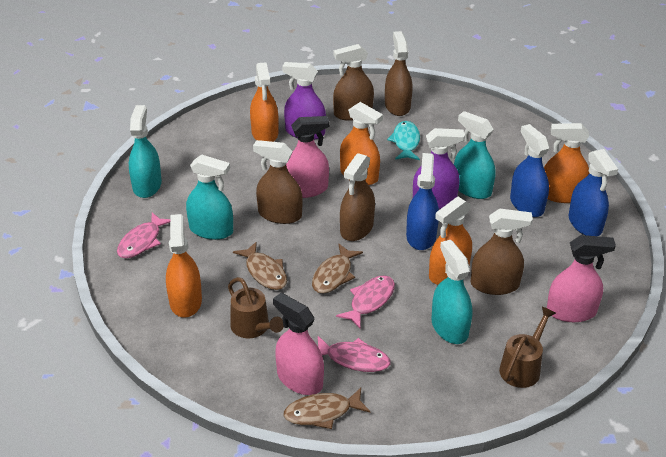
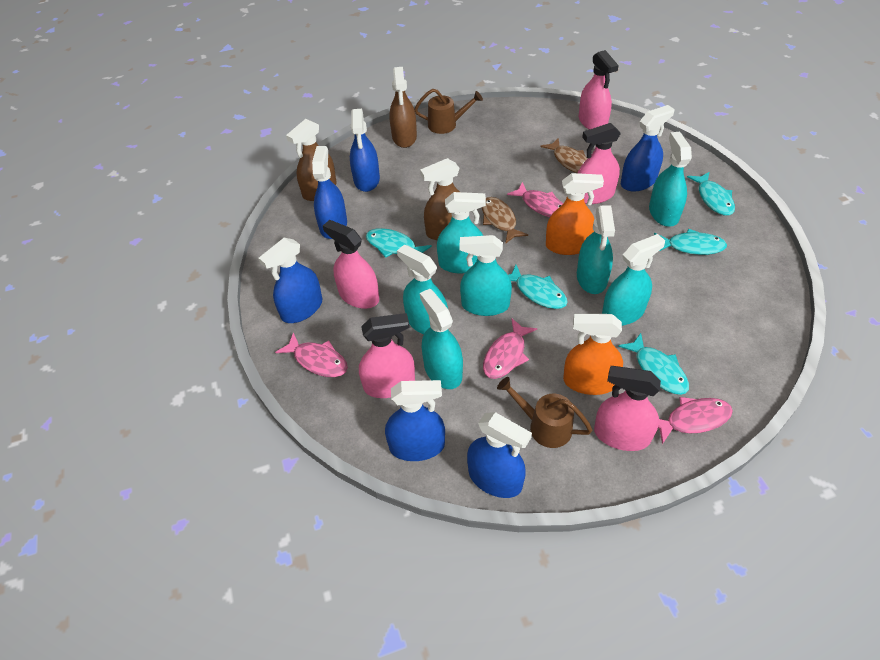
blue spray bottle: [406,153,439,250] [510,124,550,217] [568,149,618,236] = 3 -> [258,238,322,323] [312,146,347,239] [350,109,380,192] [385,380,445,461] [467,412,532,498] [621,105,675,192] = 6
brown fish: [233,242,287,290] [283,388,370,429] [312,244,363,294] = 3 -> [481,197,528,244] [540,138,587,173] = 2
brown spray bottle: [253,140,303,224] [333,44,374,121] [340,153,375,241] [385,31,413,116] [471,209,533,295] = 5 -> [286,119,336,201] [390,67,417,148] [420,158,460,240] = 3
orange spray bottle: [166,214,202,318] [250,62,279,142] [340,102,383,185] [429,197,472,285] [544,123,589,203] = 5 -> [546,173,604,255] [563,314,623,395] = 2
pink fish: [117,212,170,259] [318,336,391,372] [336,275,395,328] = 3 -> [275,332,348,377] [483,318,537,379] [507,182,563,217] [658,397,733,444] = 4
pink spray bottle: [273,293,324,395] [286,116,329,198] [547,235,616,322] = 3 -> [323,220,379,309] [359,313,415,398] [578,123,621,204] [579,50,619,129] [594,366,661,451] = 5
purple spray bottle: [282,62,326,140] [413,128,465,210] = 2 -> none = 0
turquoise fish: [387,121,420,160] = 1 -> [366,228,432,258] [508,265,568,309] [618,333,689,395] [654,229,727,255] [687,172,735,216] = 5
turquoise spray bottle: [129,105,162,198] [186,154,233,240] [432,240,472,344] [454,111,496,199] = 4 -> [397,245,448,334] [420,289,463,389] [437,192,486,273] [460,235,512,316] [577,205,615,294] [602,234,665,326] [649,132,692,227] = 7

